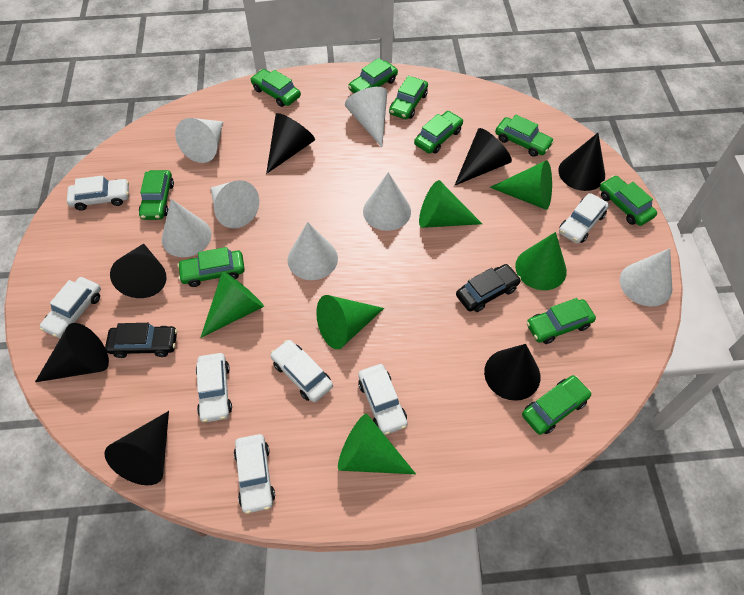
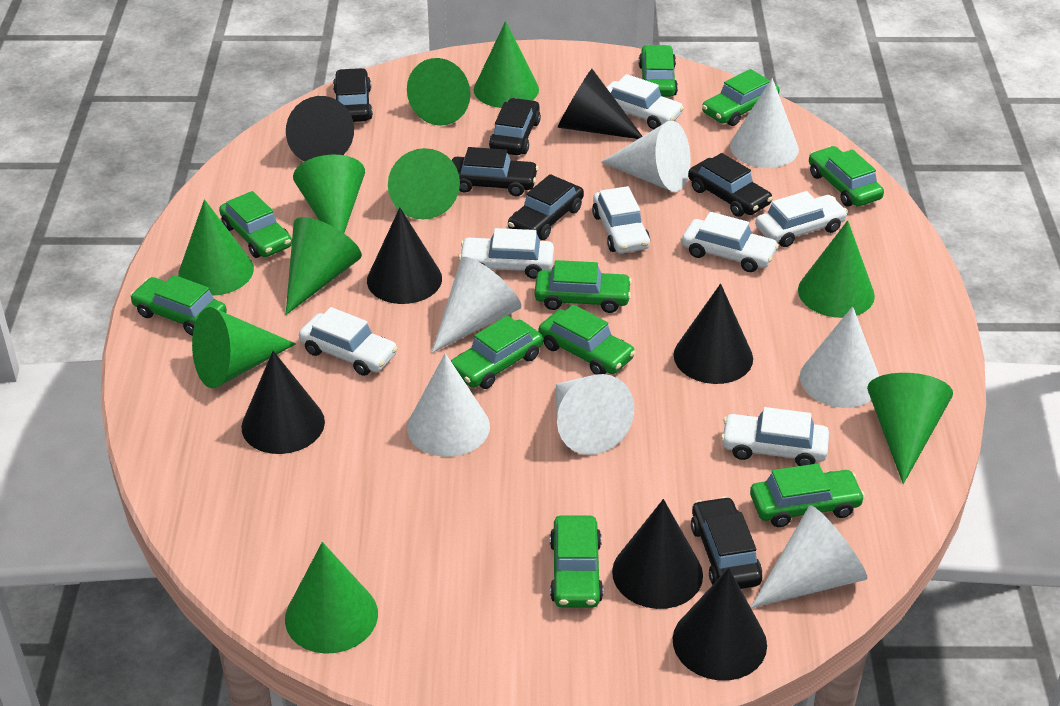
black car: [105,323,177,358] [456,264,521,312] = 2 -> [333,68,373,122] [452,147,538,196] [489,98,541,155] [508,174,584,240] [688,153,773,217] [691,497,762,589] = 6
green cone: [200,271,264,338] [316,295,384,349] [338,414,416,474] [419,180,482,228] [490,160,552,210] [515,232,567,290] = 6 -> [178,199,254,296] [192,307,296,388] [285,542,378,654] [286,217,362,315] [293,155,365,233] [388,148,460,219] [407,58,471,126] [474,21,539,108] [798,220,875,318] [867,373,953,484] = 10

